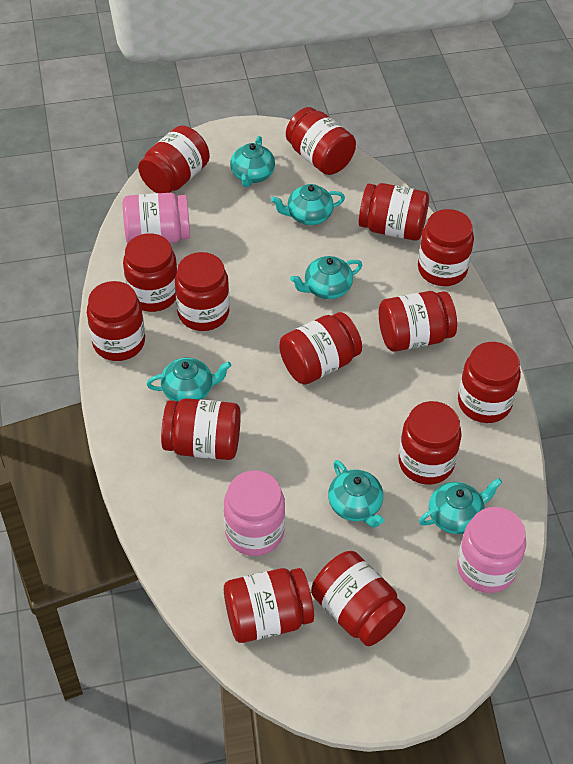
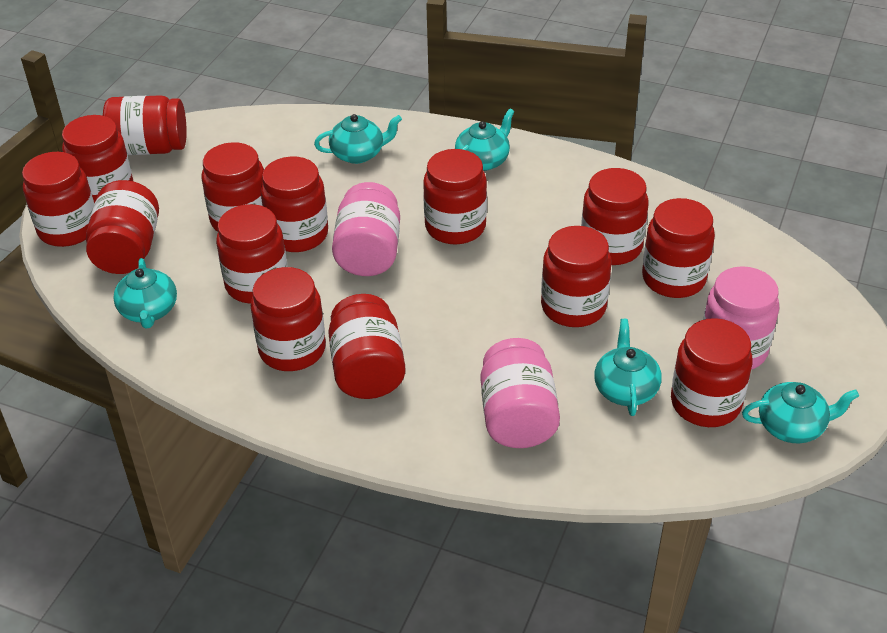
turquoise teapot: [147,357,231,402] [230,136,275,187] [271,184,345,225] [290,256,362,299] [328,460,384,528] [419,478,502,534] = 6 -> [113,258,177,329] [314,114,402,164] [455,109,514,171] [594,319,662,416] [742,382,859,443] = 5

